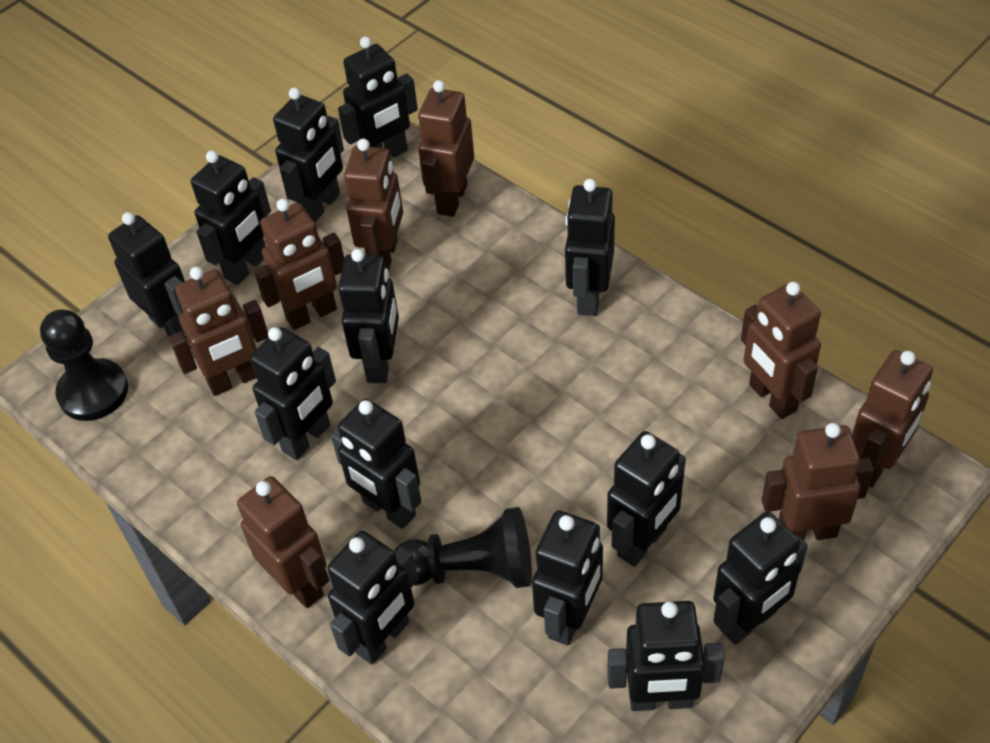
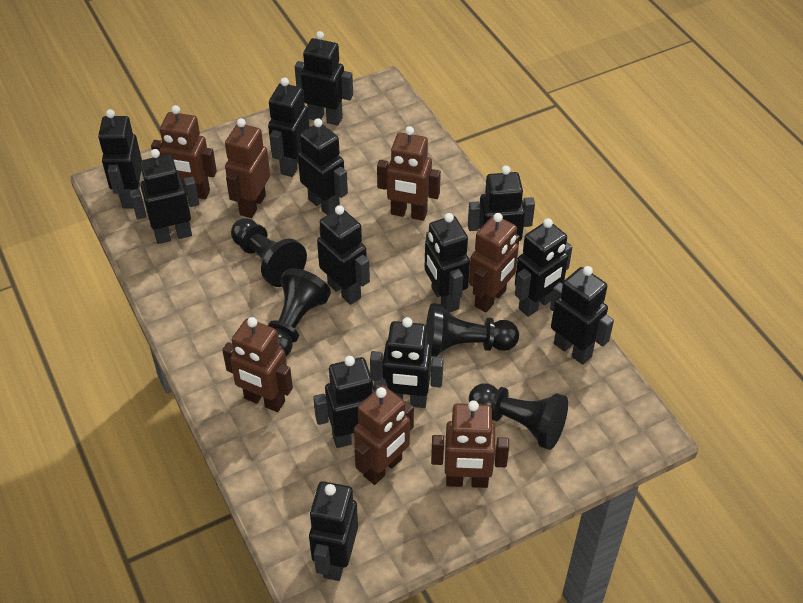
black pawn: [40,309,128,421] [394,507,532,588] = 2 -> [231,218,307,287] [268,268,331,357] [426,303,519,357] [469,383,568,450] = 4
brown robot: [169,267,269,396] [237,476,329,608] [254,199,344,330] [344,139,403,272] [418,80,474,217] [741,282,821,419] [761,423,874,541] [852,350,933,487] = 8 -> [151,105,217,199] [222,317,293,412] [225,118,270,218] [354,385,414,485] [377,126,441,221] [431,400,509,488] [469,213,520,312] = 7

